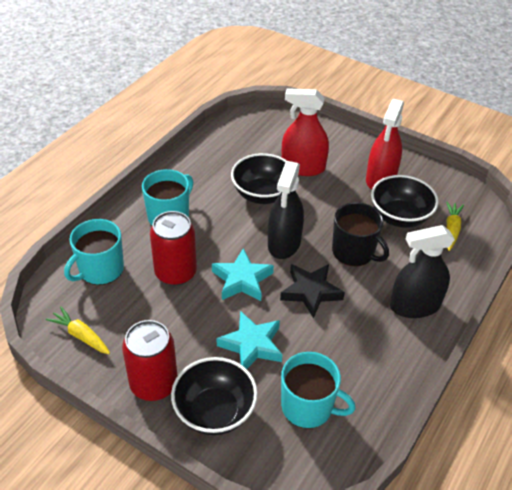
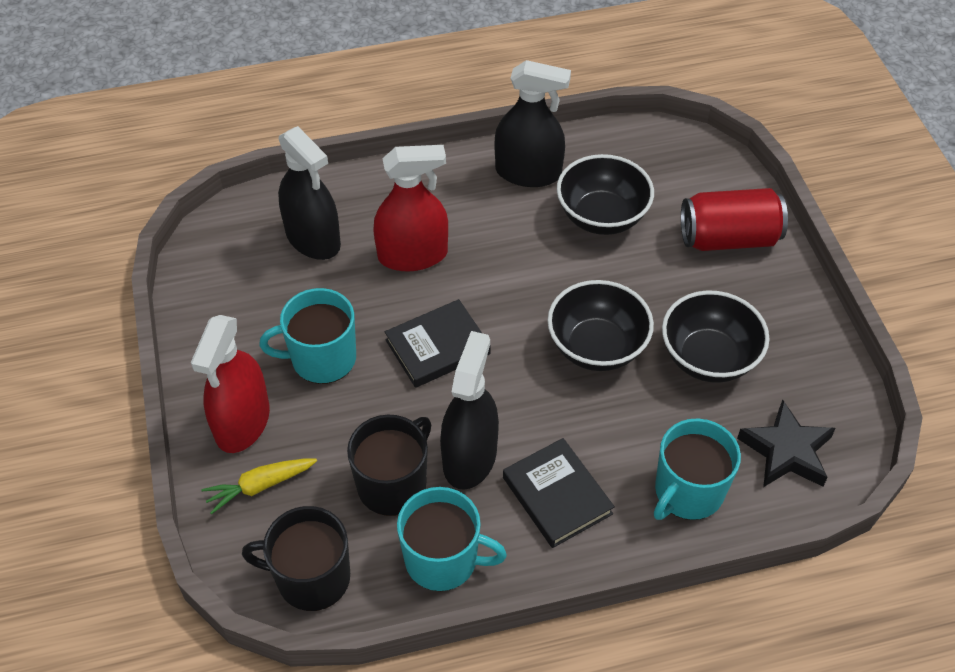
black book: none = 0 -> [385,299,491,388] [503,438,615,548] = 2
black mug: [332,202,389,267] = 1 -> [242,506,350,611] [347,415,431,516] = 2
black spray bottle: [268,161,304,259] [390,225,455,318] = 2 -> [278,126,341,260] [440,331,499,490] [495,60,571,187] = 3
red can: [122,320,178,401] [150,211,197,286] = 2 -> [681,188,788,251] = 1
turquoise star: [212,248,274,301] [217,311,282,369] = 2 -> none = 0
yellow carrot: [46,307,110,354] [446,201,464,251] = 2 -> [201,459,317,514] = 1

